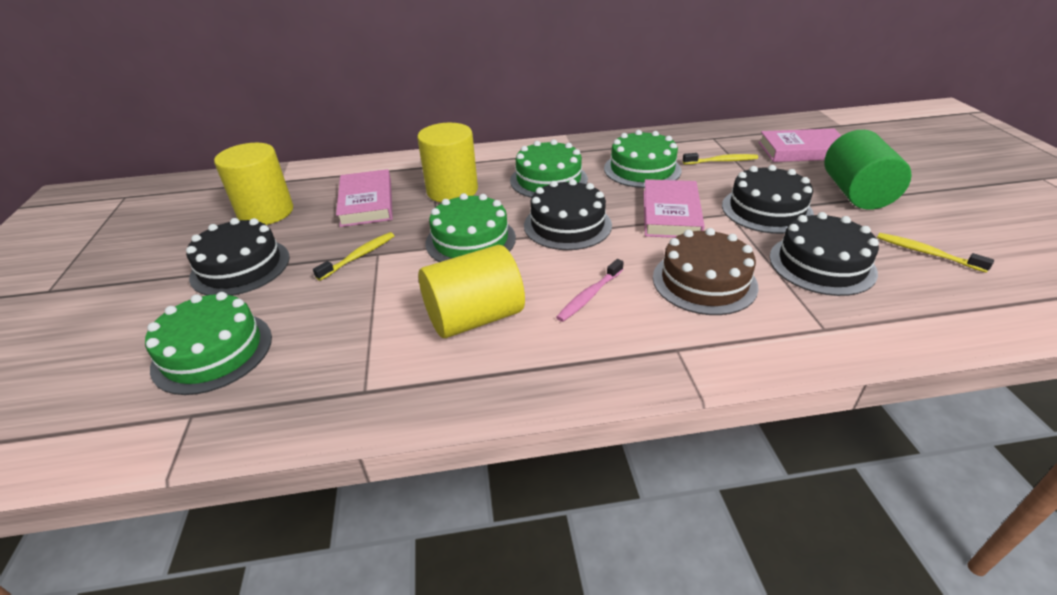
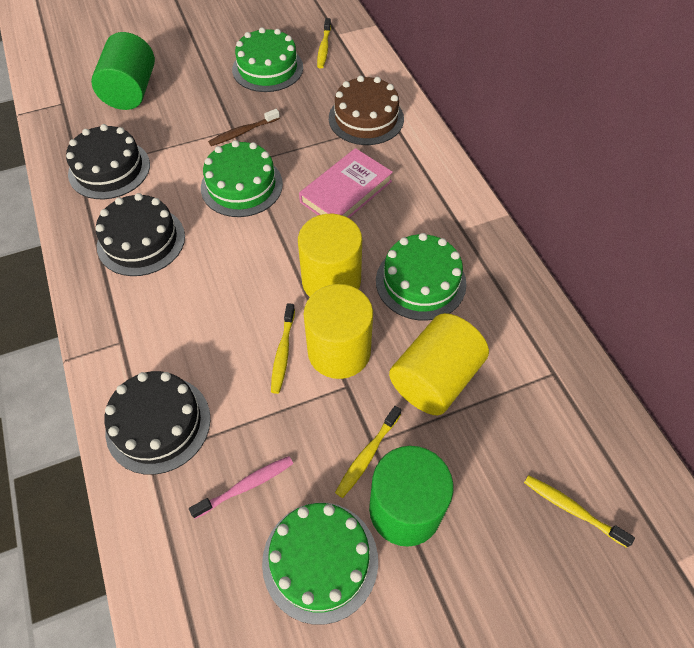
black cake: [186,218,290,296] [524,179,612,250] [722,165,814,234] [769,212,879,296] = 4 -> [66,124,150,199] [96,193,185,276] [104,371,211,475] = 3
brown toothbrush: none = 0 -> [208,109,280,146] = 1
green cylinder: [824,130,912,210] = 1 -> [91,32,155,110] [369,446,453,547] = 2
pink book: [336,169,393,227] [643,179,705,238] [758,128,842,162] = 3 -> [299,148,393,218] = 1
yellow toothbrush: [313,232,394,281] [683,153,758,164] [877,233,994,273] = 3 -> [271,303,295,394] [317,18,331,68] [335,406,401,498] [524,475,635,548] = 4

